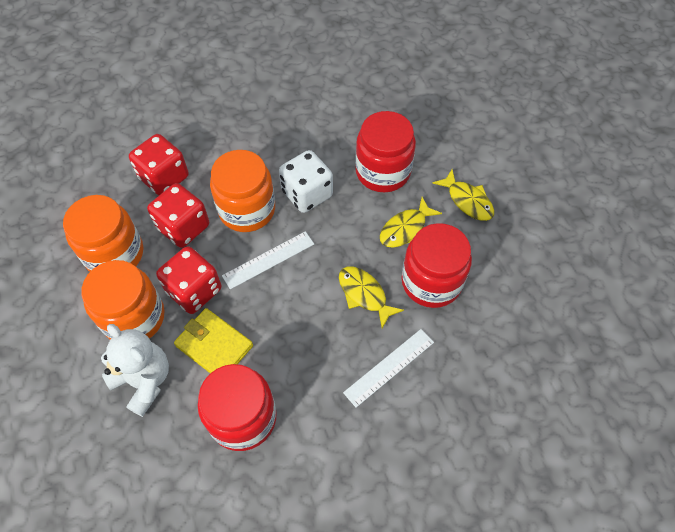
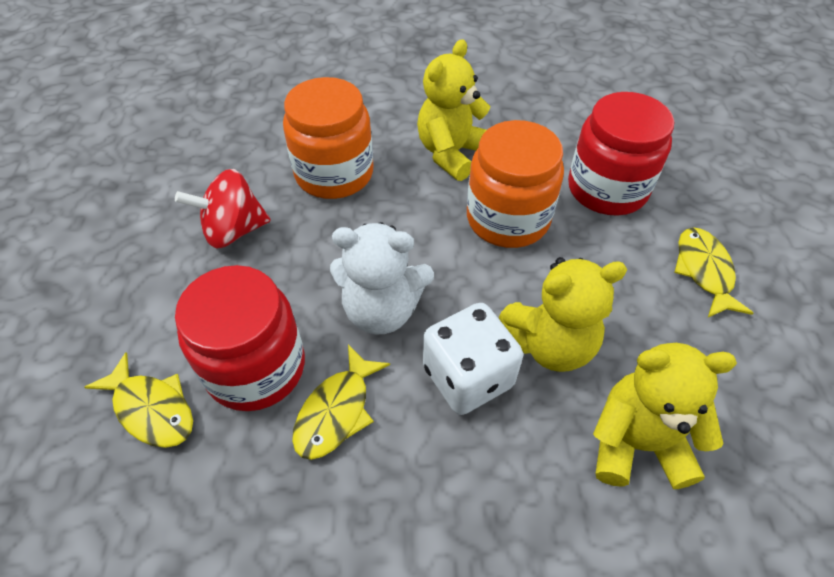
orange jar: [63,195,143,272] [81,260,165,339] [210,150,275,232] = 3 -> [283,77,373,199] [467,120,564,248] = 2
red dice: [129,134,189,195] [147,183,209,248] [156,246,221,314] = 3 -> none = 0
red jar: [198,364,277,451] [355,111,416,192] [402,223,472,308] = 3 -> [175,265,305,411] [568,92,674,216] = 2
red spinning top: none = 0 -> [175,169,271,249] = 1
white ruler: [222,231,314,290] [343,329,434,408] = 2 -> none = 0
yellow teddy bear: none = 0 -> [417,39,490,181] [499,257,627,372] [593,343,737,489] = 3
yellow wallet: [174,308,253,373] = 1 -> none = 0

